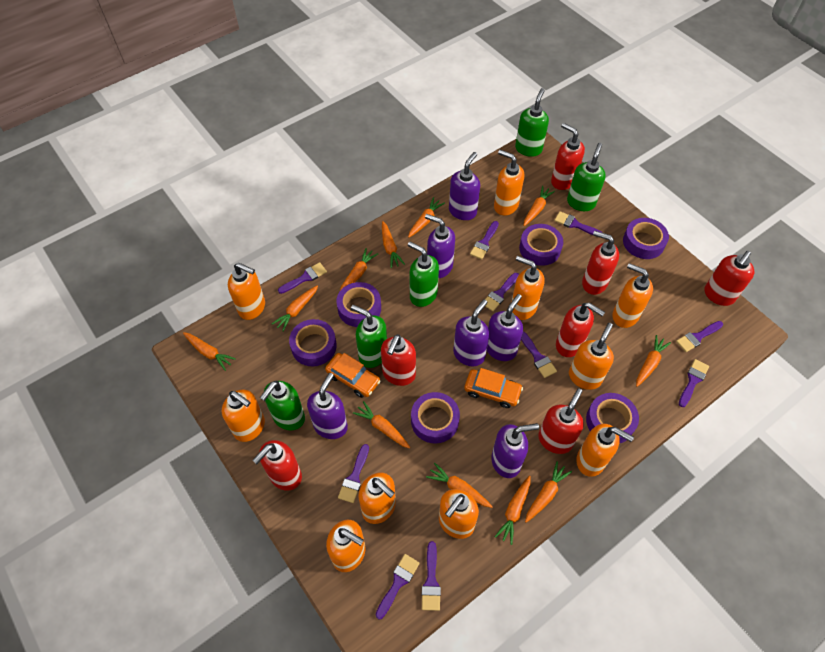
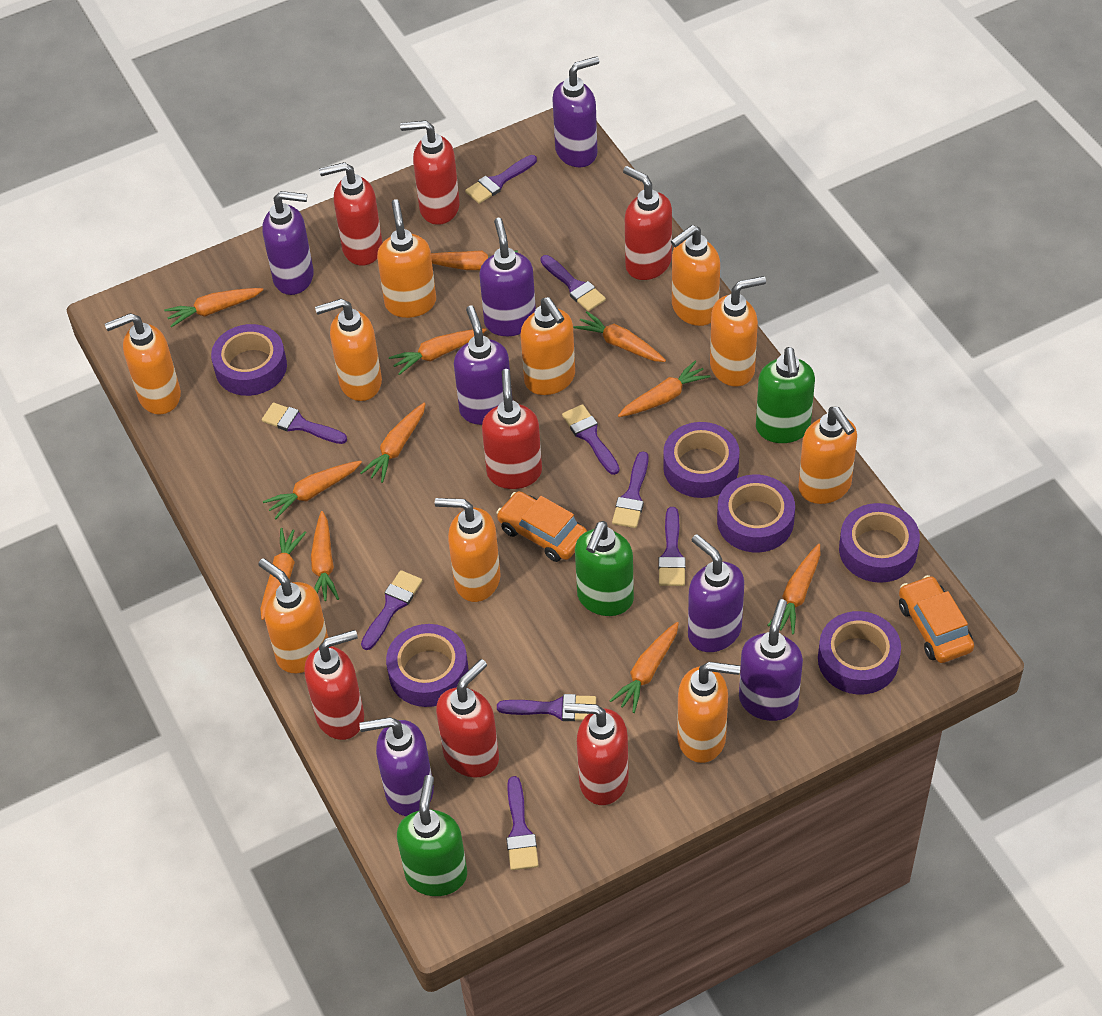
green soap dispenser: [260,381,305,430] [351,305,387,368] [408,242,439,307] [515,88,549,157] [567,143,606,211] = 5 -> [397,775,467,896] [575,521,634,616] [756,347,815,443] = 3
purple brush: [278,262,327,294] [338,444,369,503] [376,554,420,620] [422,541,441,611] [470,221,499,260] [485,273,519,311] [521,331,557,378] [554,211,603,235] [676,321,723,352] [679,359,709,407] = 10 -> [262,403,347,444] [361,570,422,650] [465,155,537,204] [497,694,596,721] [506,776,539,870] [540,255,606,311] [562,404,619,475] [612,451,649,528] [658,507,686,586] = 9
purple soap dispenser: [307,373,348,439] [425,214,455,278] [449,152,480,220] [453,299,490,367] [487,294,523,361] [491,423,539,478] = 6 -> [262,191,314,295] [359,717,434,816] [454,306,512,425] [479,218,536,336] [552,56,599,167] [688,534,744,652] [739,599,803,721] = 7

